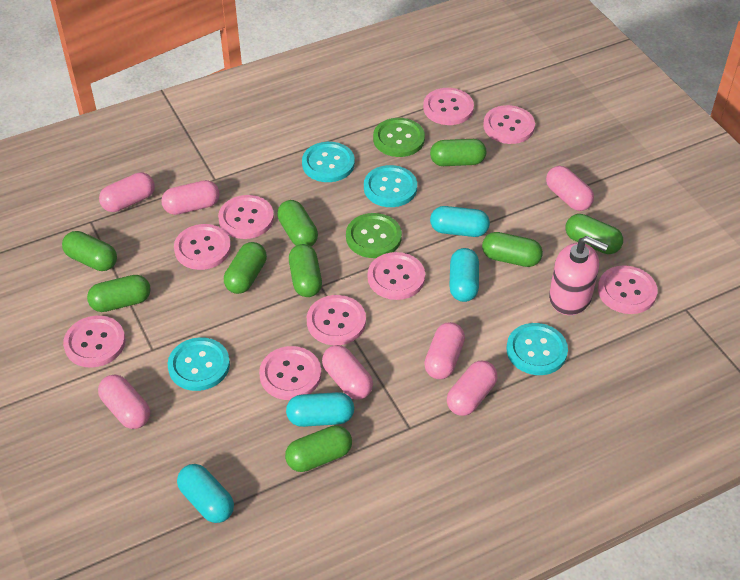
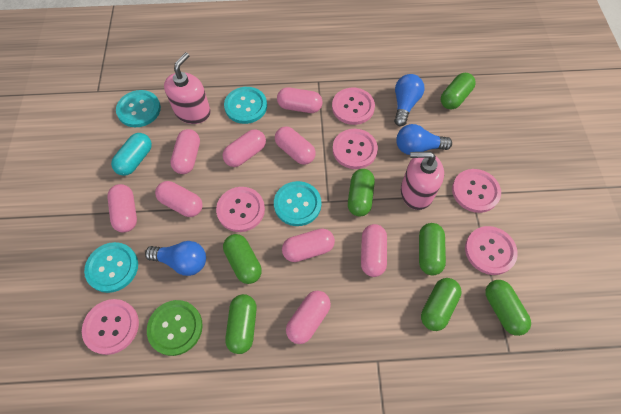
blue light bulb: none = 0 -> [145,241,206,276] [394,74,425,126] [396,124,452,155] = 3
green button: [346,213,402,258] [373,118,425,157] = 2 -> [147,300,203,356] = 1
green capsule: [62,231,117,271] [87,275,151,312] [224,242,267,294] [277,200,318,246] [285,425,352,472] [289,244,322,297] [430,139,486,166] [482,232,543,267] [566,214,623,254] = 9 -> [223,234,262,284] [225,294,257,354] [348,169,375,216] [419,223,446,275] [421,278,462,331] [441,73,475,109] [485,280,531,336] = 7
pink button: [63,316,125,368] [174,224,231,270] [218,195,274,239] [259,346,321,400] [307,295,366,345] [368,252,425,300] [423,88,474,125] [483,105,535,144] [598,265,658,314] = 9 -> [82,299,139,355] [216,187,265,232] [332,88,375,125] [333,129,378,169] [452,169,501,213] [465,226,518,275] = 6
pink capsule: [98,375,150,429] [99,172,155,212] [161,180,220,215] [322,345,373,400] [424,322,465,379] [447,360,498,416] [546,166,594,211] = 7 -> [107,184,137,232] [155,181,203,217] [170,129,200,174] [222,129,266,167] [275,126,316,165] [277,87,322,113] [282,228,335,262] [286,291,331,344] [361,224,387,277] = 9
pink soap dispenser: [549,236,608,315] = 1 -> [164,52,211,124] [401,152,444,210] = 2
turquoise capsule: [177,464,234,523] [286,392,354,427] [430,206,490,237] [449,248,479,302] = 4 -> [111,133,152,176] = 1

